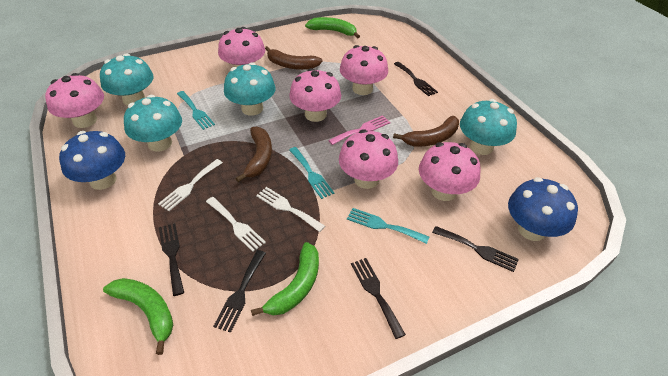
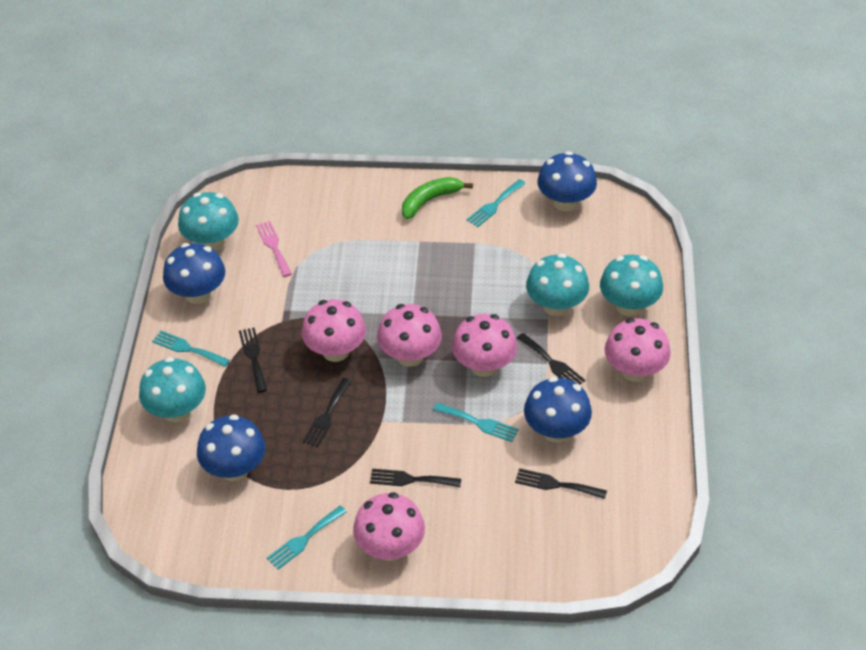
blue mushroom: [59,131,125,190] [508,177,578,241] = 2 -> [163,243,225,304] [197,414,265,481] [524,377,592,443] [538,151,597,211] = 4
brown banana: [236,126,272,182] [265,46,323,70] [393,116,459,147] = 3 -> none = 0
green banana: [103,278,173,355] [251,242,319,316] [305,17,360,39] = 3 -> [402,177,473,219] = 1
pink mushroom: [45,73,104,128] [218,27,265,67] [289,68,341,122] [339,129,398,189] [340,45,388,95] [419,142,480,201] = 6 -> [302,299,366,362] [353,492,425,561] [377,304,442,367] [452,314,517,377] [605,318,671,382] = 5
turquoise fork: [177,91,215,130] [289,147,334,199] [347,208,429,244] = 3 -> [152,331,230,367] [267,506,347,570] [433,403,519,442] [467,179,526,227] = 4
white fork: [158,159,223,211] [206,197,266,252] [256,187,325,232] = 3 -> none = 0

